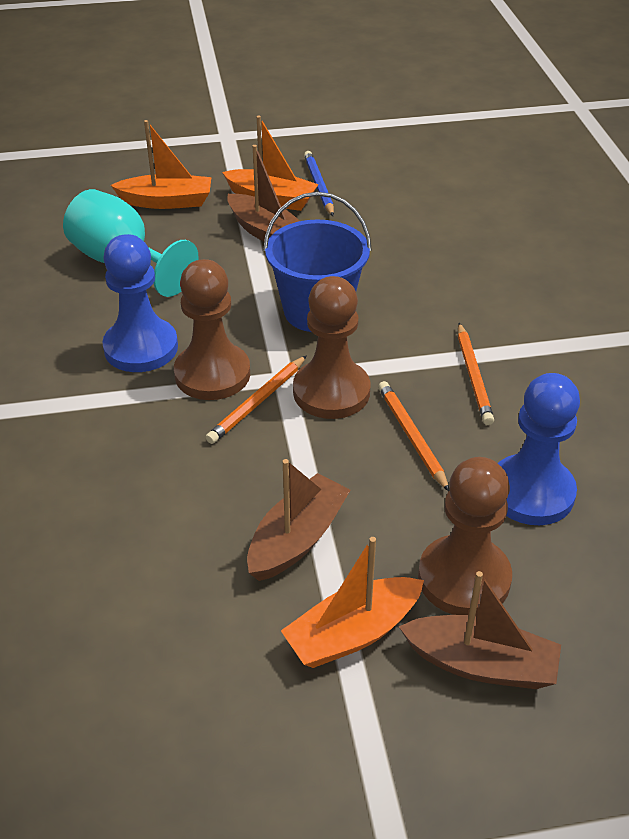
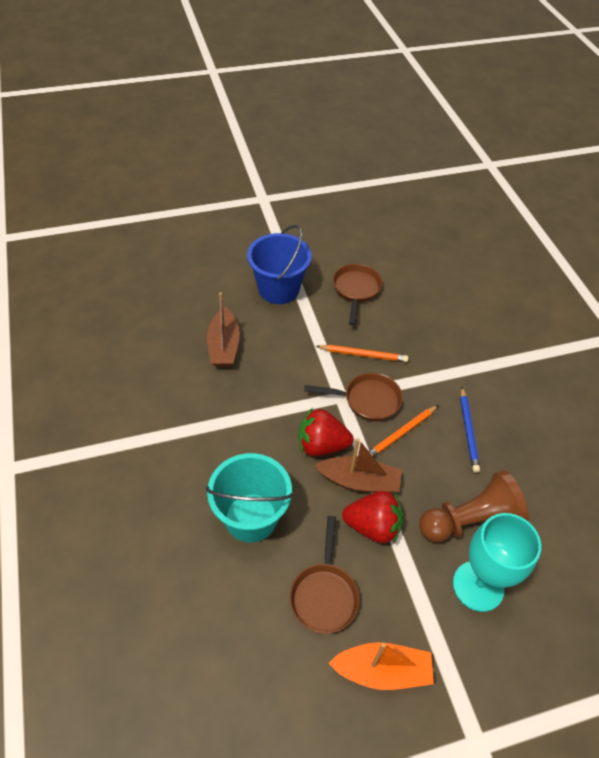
blue pawn: [102,234,178,372] [498,373,580,525] = 2 -> none = 0
brown boat: [227,145,300,241] [247,459,351,581] [399,571,561,689] = 3 -> [207,292,240,367] [315,438,402,493] = 2
brown pan: none = 0 -> [290,516,360,634] [304,373,403,421] [333,264,382,326] = 3
brown pawn: [174,259,250,400] [293,276,370,419] [418,457,512,616] = 3 -> [419,470,529,542] = 1
orange boat: [111,120,211,209] [222,116,319,211] [281,537,424,668] = 3 -> [329,642,434,690] = 1
orange pencil: [206,355,307,444] [378,381,449,491] [458,323,494,425] = 3 -> [316,345,408,362] [369,405,438,457] = 2
red strawberry: none = 0 -> [299,408,353,456] [342,491,403,544] = 2
turquoise bucket: none = 0 -> [206,453,294,542] = 1

